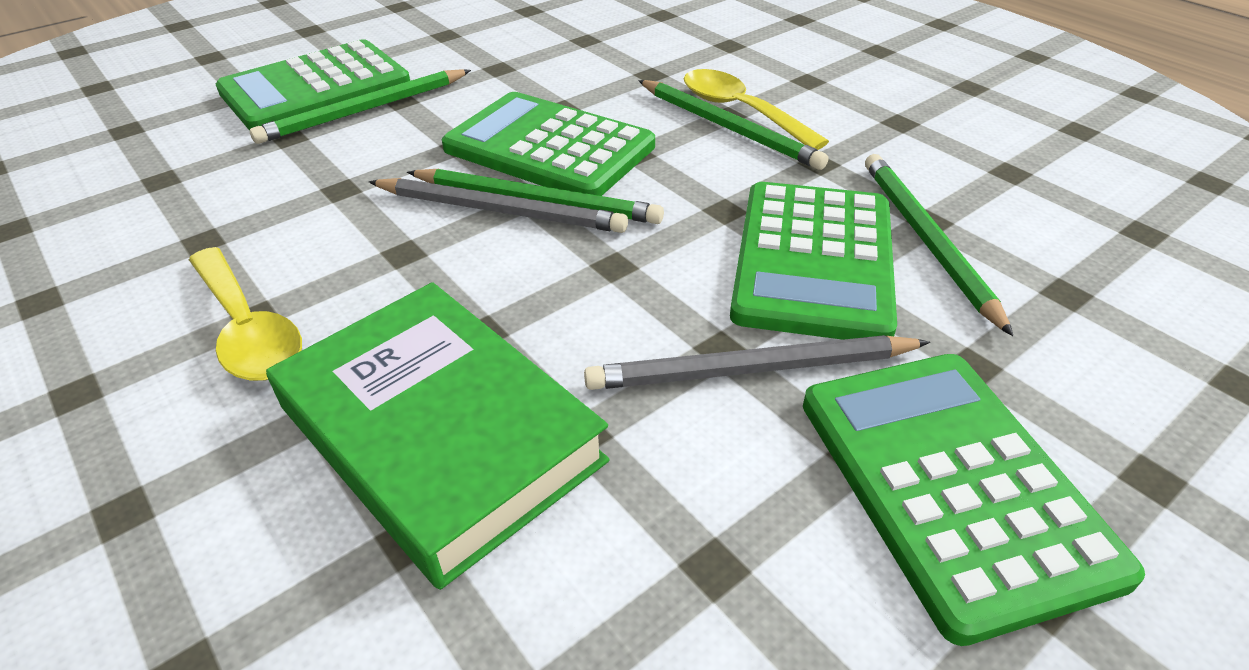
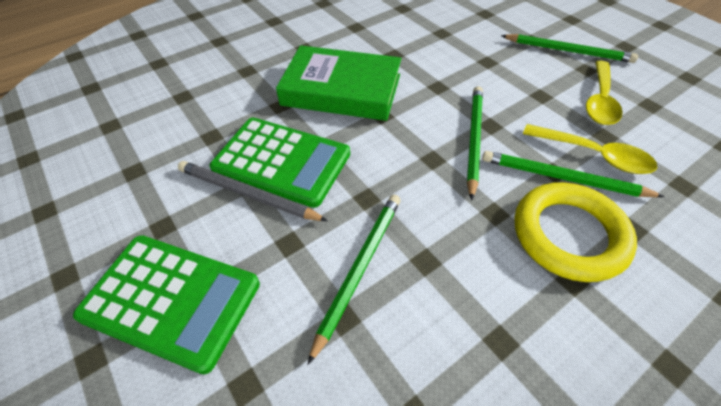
green calculator: [216,39,410,130] [442,92,655,196] [730,182,897,340] [803,354,1145,646] = 4 -> [73,235,260,374] [210,118,350,208] = 2
grey pencil: [368,178,628,233] [584,335,930,390] = 2 -> [178,161,328,221] = 1
yellow ring: none = 0 -> [515,182,637,282] = 1

